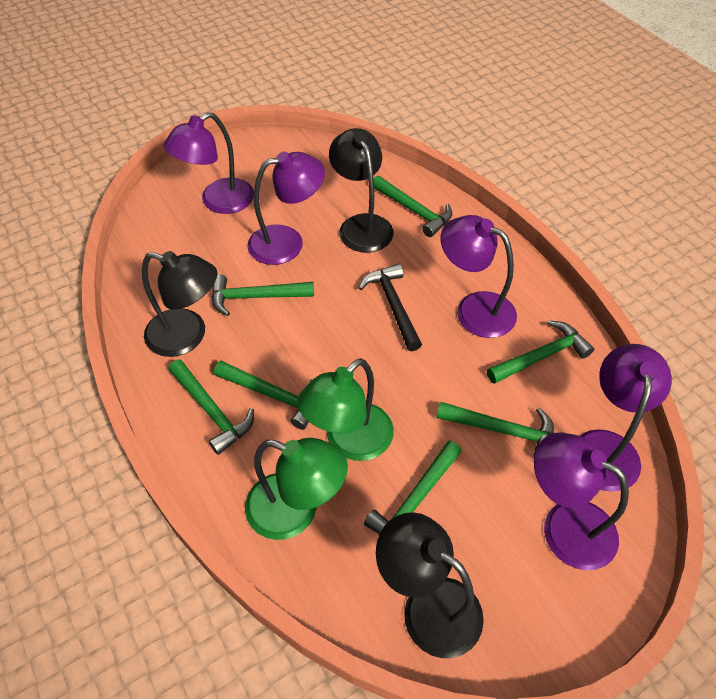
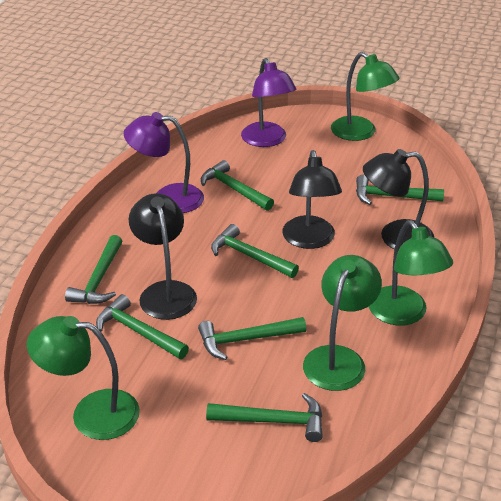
black hammer: [359,264,422,351] = 1 -> none = 0
green lamp: [245,438,348,540] [297,358,394,461] = 2 -> [27,316,140,440] [303,255,382,391] [331,52,400,141] [369,220,453,325] = 4
purple lamp: [163,112,254,214] [247,151,325,265] [441,215,517,338] [534,432,629,570] [580,344,672,492] = 5 -> [124,112,204,213] [241,58,297,147] = 2

